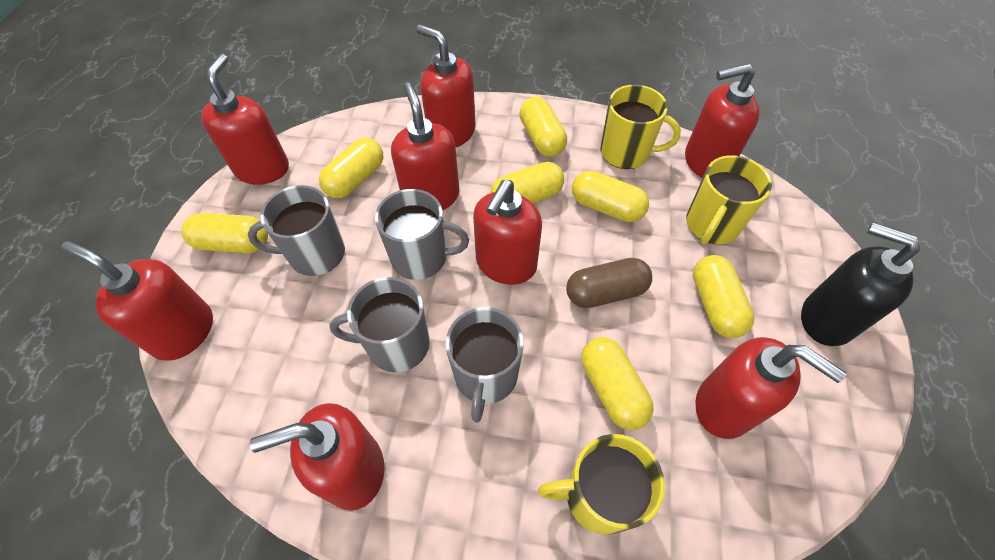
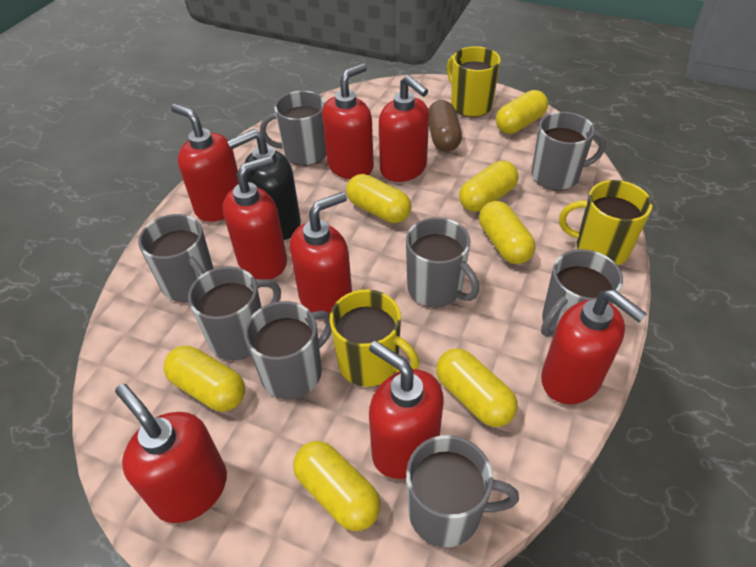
grey mug: [248,185,345,276] [330,277,430,373] [375,189,469,280] [446,307,524,423] = 4 -> [138,214,214,302] [188,266,281,360] [244,301,332,399] [260,91,326,166] [406,217,479,307] [406,435,519,547] [532,112,606,191] [541,249,623,337] = 8

